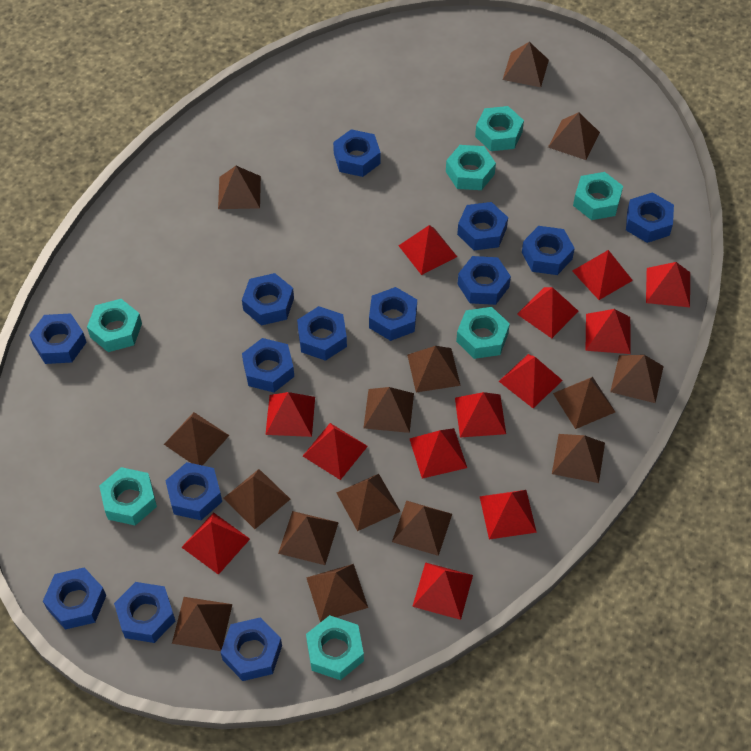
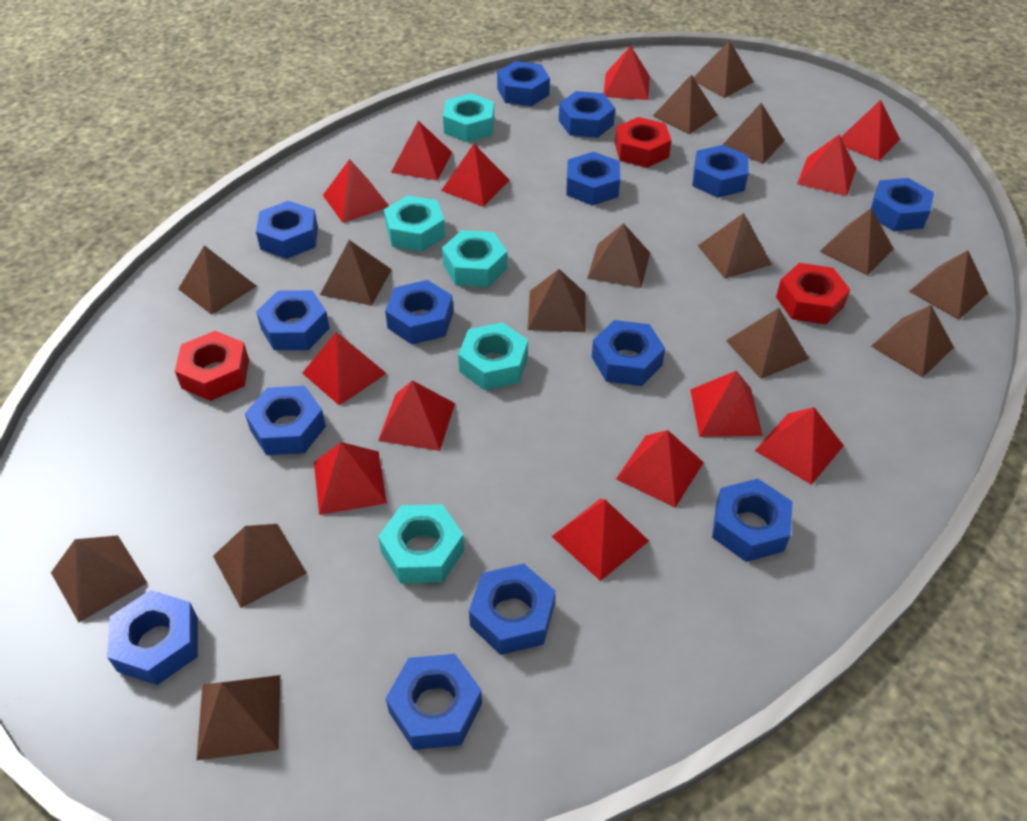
red nut: none = 0 -> [175,331,249,401] [615,117,672,168] [776,263,850,325] = 3
turquoise nut: [87,299,142,352] [99,467,157,526] [306,615,364,680] [446,145,496,190] [456,307,510,359] [475,106,524,151] [573,172,623,220] = 7 -> [378,504,464,583] [384,195,445,252] [442,230,507,287] [443,93,494,142] [458,322,528,390] = 5

